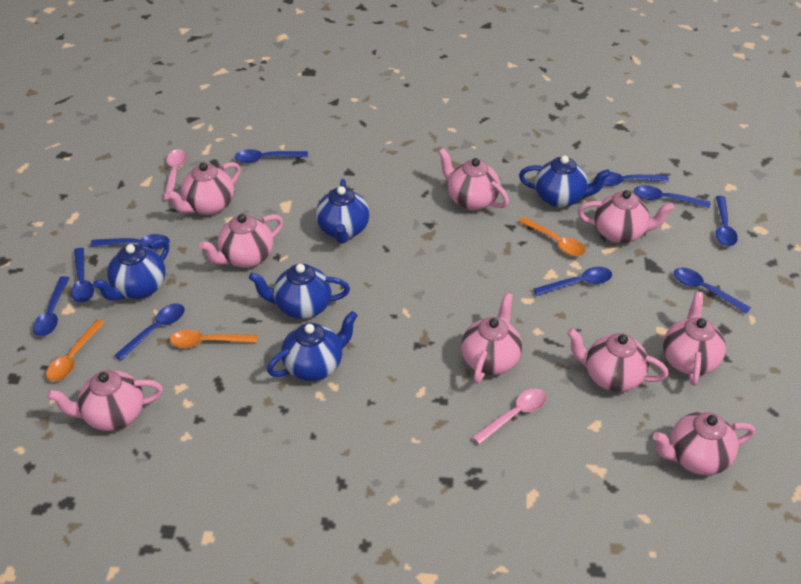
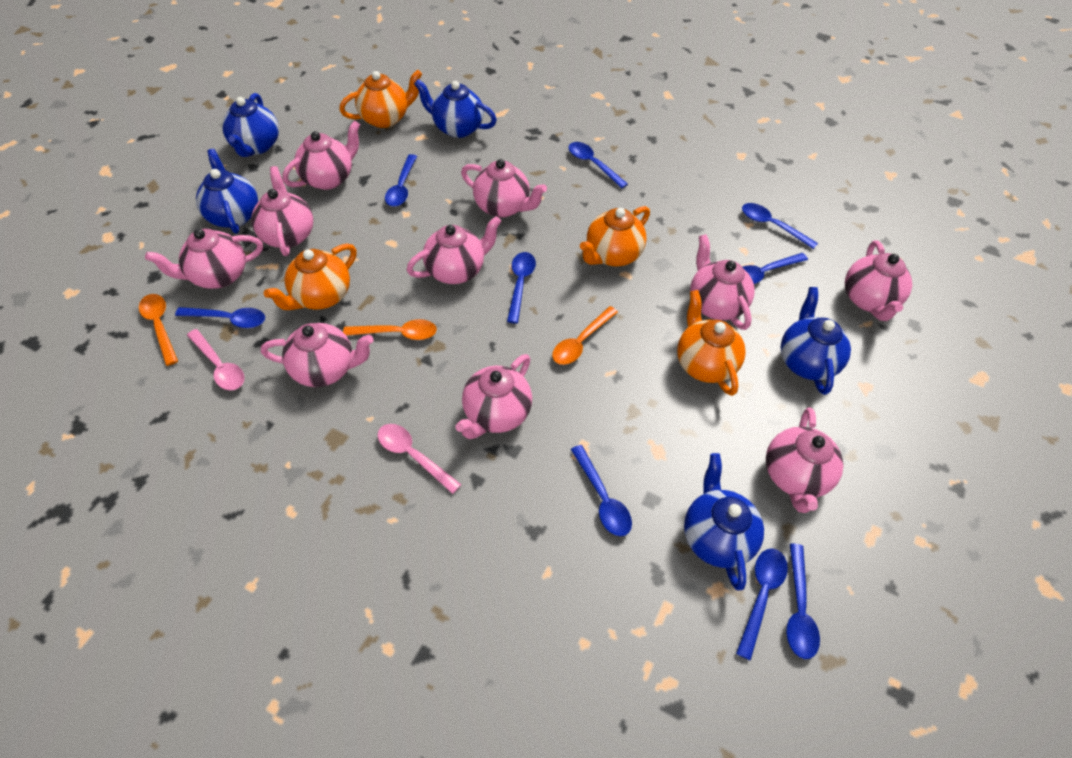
blue spoon: [33,276,69,336] [71,248,94,303] [90,234,170,250] [114,303,185,361] [235,149,308,163] [534,267,612,296] [603,172,669,186] [634,185,710,208] [674,268,751,314] [715,196,738,246] = 10 -> [175,307,265,328] [385,154,417,207] [507,252,536,323] [568,142,628,188] [571,445,632,537] [736,549,788,661] [742,203,818,249] [743,253,808,284] [786,544,820,659] = 9
orange teapot: none = 0 -> [264,243,357,310] [339,70,422,128] [580,206,650,266] [677,290,746,396] = 4
pink teapot: [47,370,163,431] [166,162,241,215] [199,214,283,268] [438,148,509,211] [461,293,522,384] [567,328,669,392] [578,190,674,243] [653,412,755,475] [663,292,726,386] = 9 -> [145,229,263,289] [251,166,313,256] [261,323,374,387] [282,121,360,190] [407,216,501,284] [455,354,532,439] [461,159,547,217] [690,234,755,330] [766,407,844,513] [845,241,912,321] = 10

